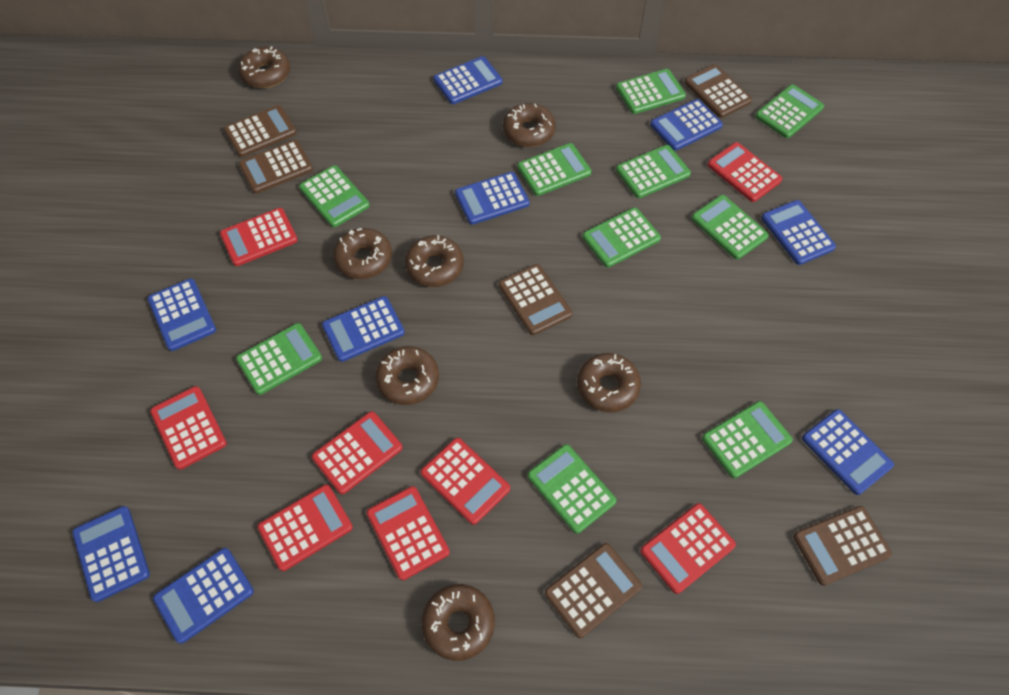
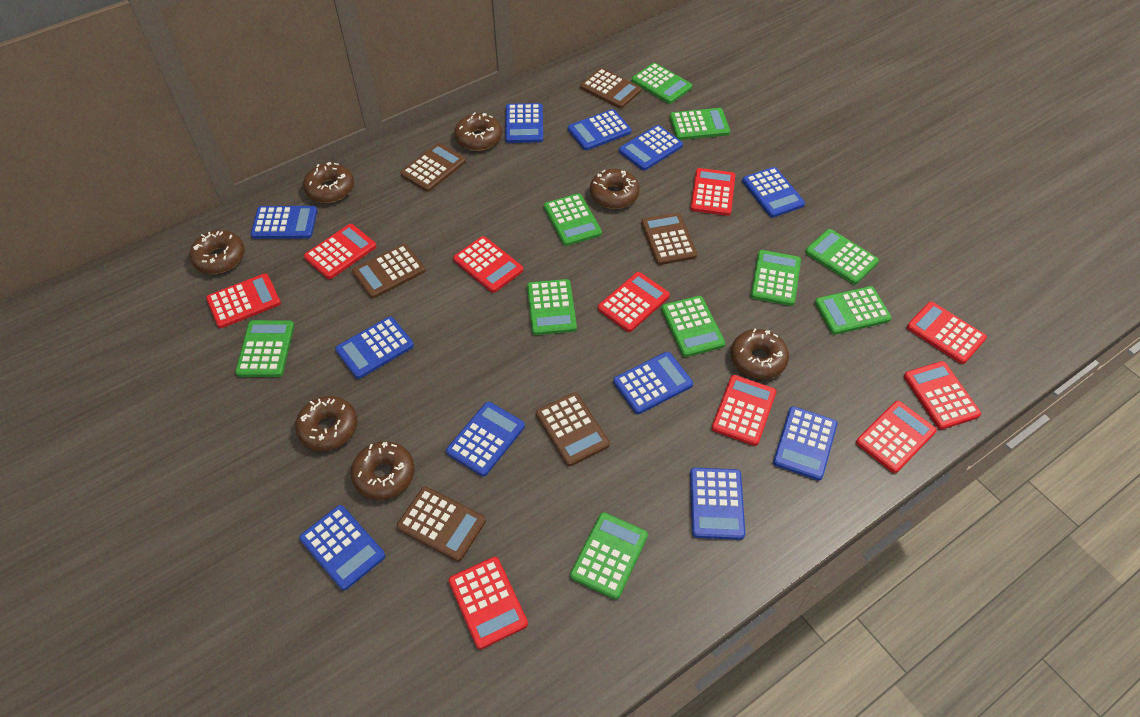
blue calculator: [72,506,150,602] [147,278,216,351] [153,548,254,644] [322,296,405,362] [433,56,502,104] [455,172,530,225] [650,99,723,151] [761,200,836,265] [802,409,894,495] = 9 -> [251,206,317,239] [299,505,385,590] [335,316,414,379] [446,402,525,476] [505,103,543,143] [568,109,632,151] [613,352,693,414] [619,125,683,171] [690,468,745,540] [742,167,805,218] [773,406,837,481] = 11
red calculator: [150,386,227,470] [220,208,298,266] [257,484,353,571] [312,411,402,494] [367,486,450,580] [421,438,510,525] [640,503,736,594] [707,142,782,202] = 8 -> [206,273,281,328] [304,224,376,279] [449,557,528,649] [453,236,523,293] [598,272,670,332] [690,168,735,216] [712,375,777,446] [856,401,937,473] [904,361,981,430] [907,301,987,364] = 10

